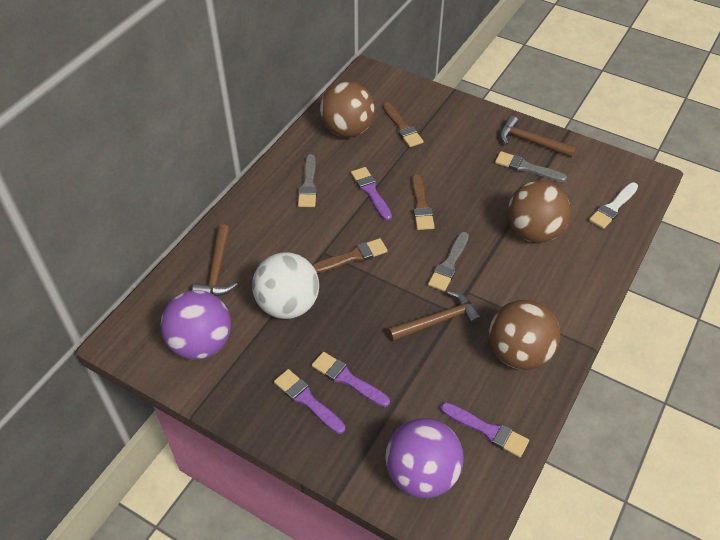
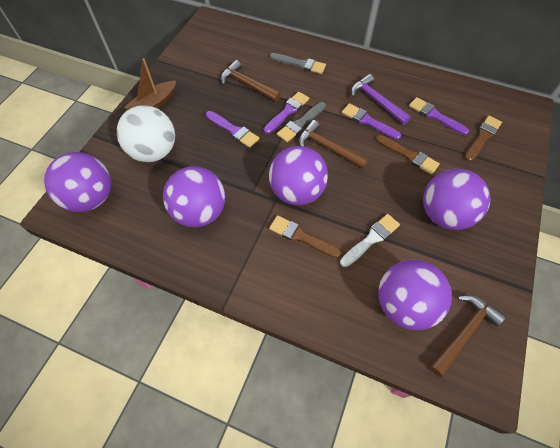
brown ball: [320,81,375,137] [489,300,560,370] [507,181,571,243] = 3 -> none = 0
brown boat: none = 0 -> [125,58,176,110] = 1
grey brush: [298,154,317,207] [428,232,469,291] [495,151,567,182] = 3 -> [269,53,326,74] [277,102,326,142] = 2
purple ball: [160,290,231,360] [385,418,464,498] = 2 -> [44,152,111,212] [163,166,225,227] [269,146,328,205] [378,260,452,330] [423,169,490,230] = 5
purple hammer: none = 0 -> [351,74,411,125] = 1

